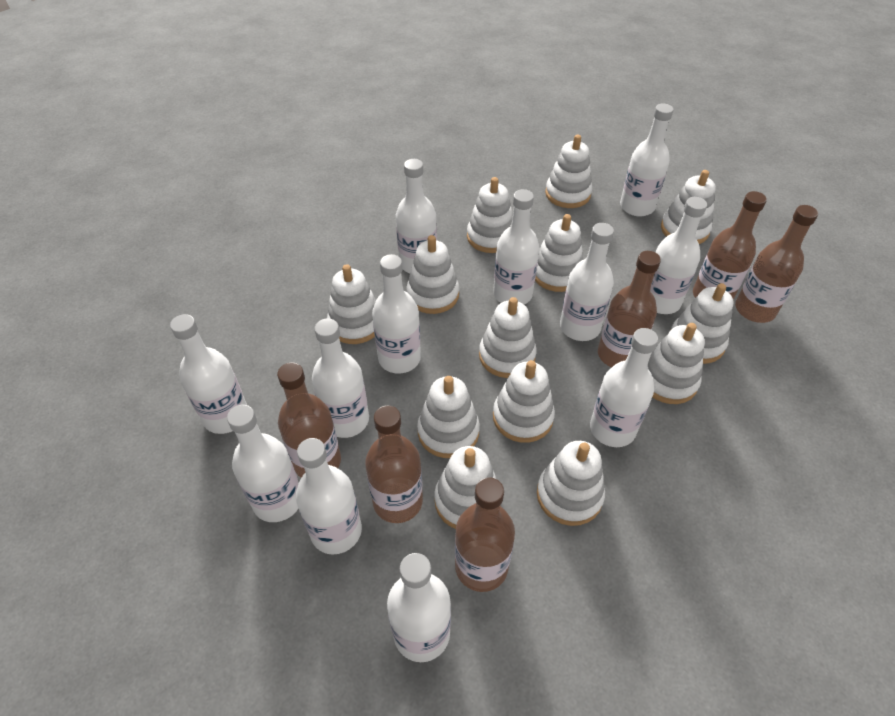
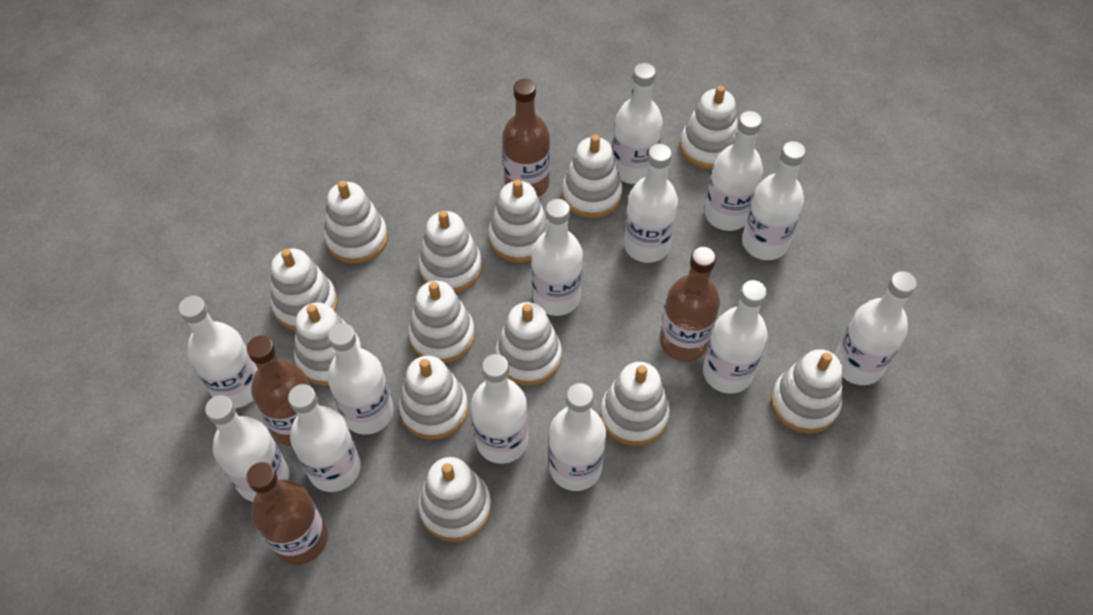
brown bottle: [277,362,341,478] [365,405,423,523] [455,477,515,592] [598,251,661,367] [693,191,767,300] [735,205,818,323] = 6 -> [246,462,328,565] [247,336,310,446] [502,79,550,197] [660,246,720,361] = 4
white bottle: [170,314,247,434] [227,405,299,522] [296,438,362,555] [312,318,369,438] [372,254,421,373] [387,553,451,662] [396,159,437,273] [493,189,539,305] [560,223,614,341] [590,328,658,447] [620,104,673,217] [650,197,707,314] = 12 -> [179,296,258,408] [205,395,289,502] [288,384,361,492] [327,323,393,435] [471,354,528,464] [531,199,583,316] [549,383,606,491] [613,63,663,184] [624,144,678,263] [703,280,768,394] [705,111,763,231] [742,141,806,260] [835,271,917,385] = 13

